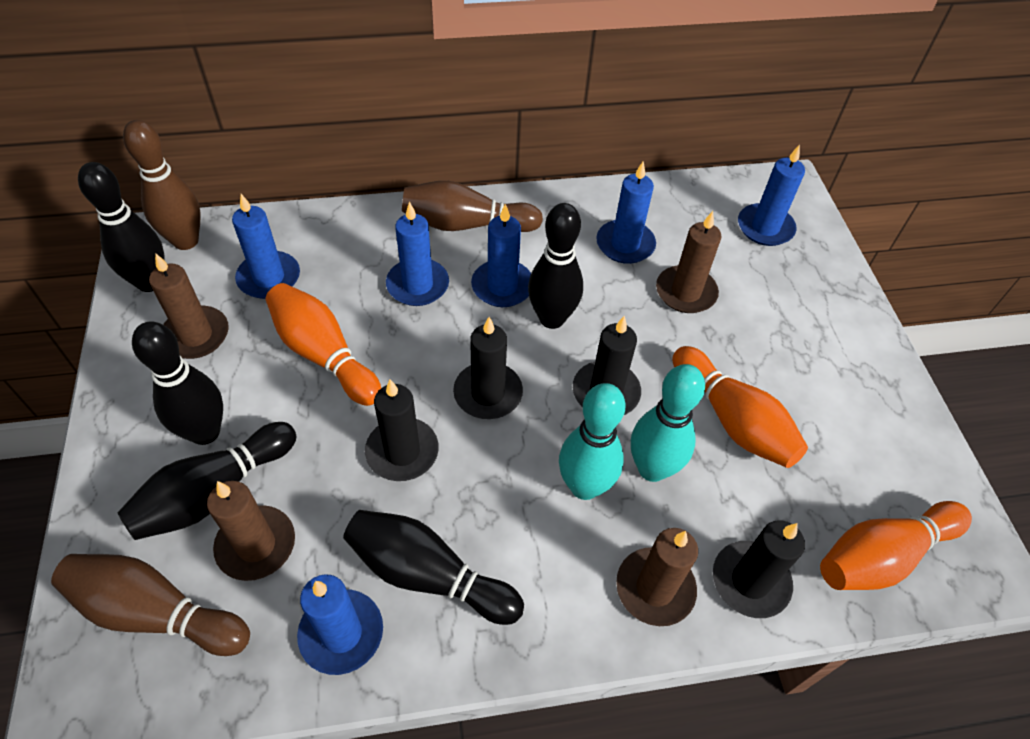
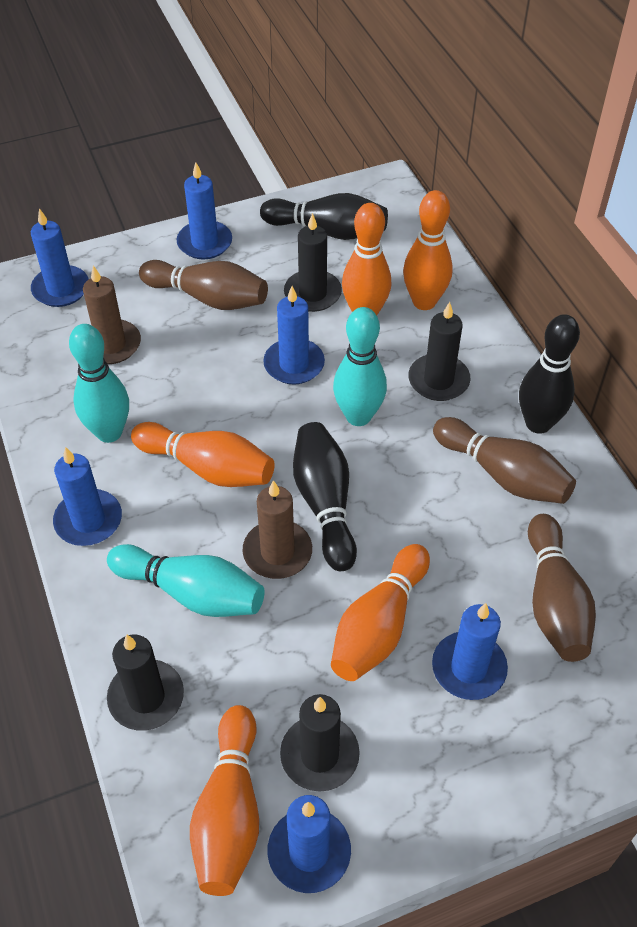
black bowling pin: [78,162,164,292] [117,422,297,540] [132,321,223,445] [343,510,524,625] [528,203,583,329] = 5 -> [260,193,388,240] [293,422,357,571] [519,314,580,434] = 3
brown candle: [149,253,229,359] [207,481,295,581] [616,528,698,626] [656,211,721,313] = 4 -> [83,266,141,364] [242,480,312,579] = 2
orange bowling pin: [266,283,381,406] [672,346,808,468] [820,501,972,590] = 3 -> [131,422,275,487] [190,705,259,896] [331,544,430,681] [342,203,391,315] [403,190,453,310] = 5
turquoise bowling pin: [559,383,625,500] [631,364,705,482] = 2 -> [69,324,129,443] [107,544,265,617] [333,307,387,426] = 3

